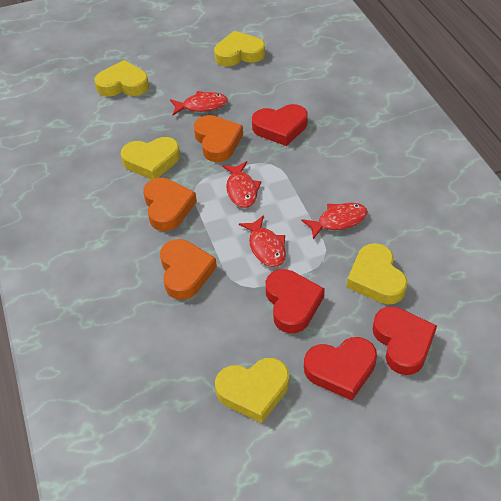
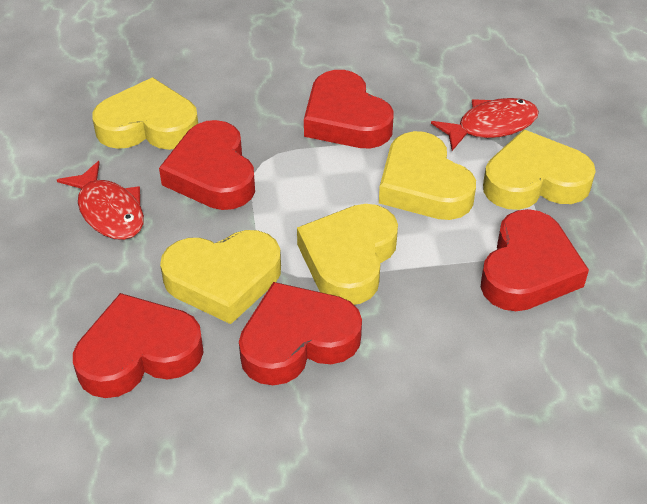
orange heart: [143,178,197,231] [160,239,217,300] [194,115,243,162] = 3 -> none = 0
red fish: [170,91,228,115] [222,161,261,208] [239,215,286,267] [301,203,368,239] = 4 -> [57,161,144,240] [431,98,539,151] = 2
red heart: [252,104,308,146] [266,269,325,333] [304,337,377,400] [373,306,437,375] = 4 -> [73,293,204,398] [159,120,255,210] [239,282,362,385] [304,70,394,148] [481,209,589,311] = 5

